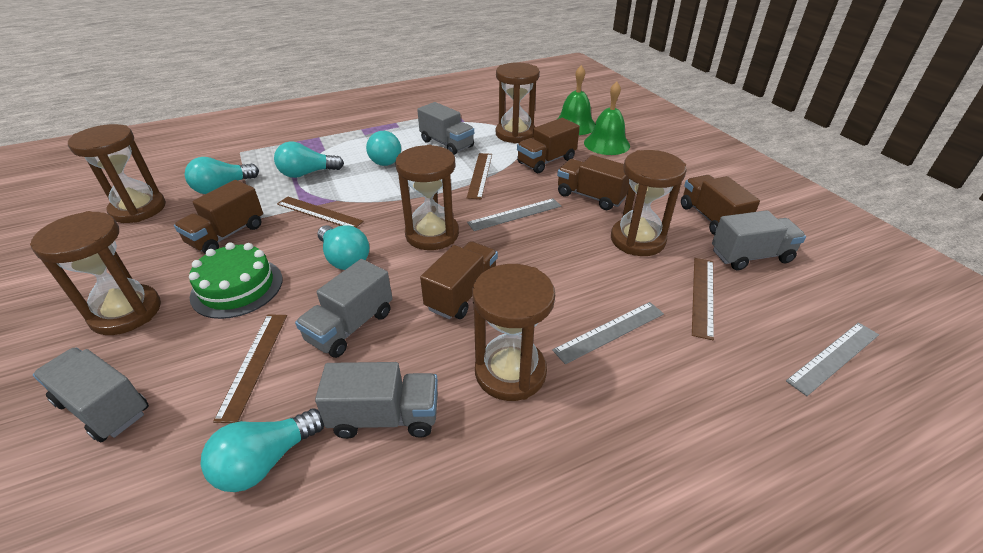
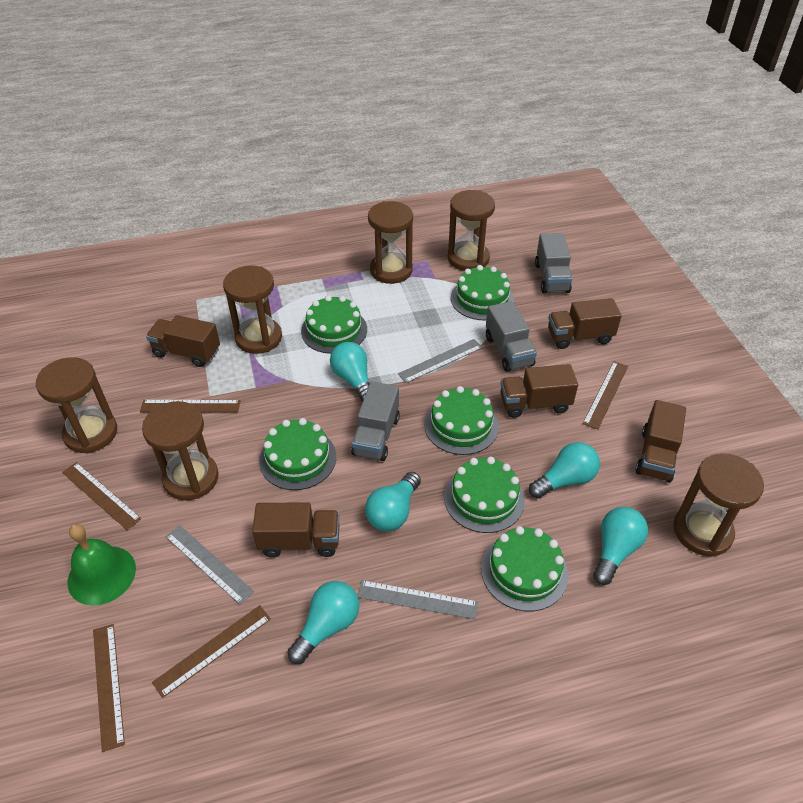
brown ruler: [213,314,287,423] [277,196,364,228] [467,153,492,199] [692,258,714,340] = 4 -> [62,462,142,530] [93,624,125,752] [140,400,240,412] [152,605,271,698] [583,361,628,430] = 5
green bell: [556,65,595,135] [584,82,630,155] = 2 -> [68,524,136,606] = 1
green cake: [189,242,282,319] = 1 -> [259,418,336,490] [301,295,367,354] [424,386,499,455] [444,457,525,533] [451,265,514,321] [481,526,568,611] = 6
grey truck: [33,347,149,442] [295,259,392,358] [315,362,438,439] [417,102,474,155] [712,210,806,271] = 5 -> [351,381,400,461] [486,301,537,372] [535,233,572,293] = 3

